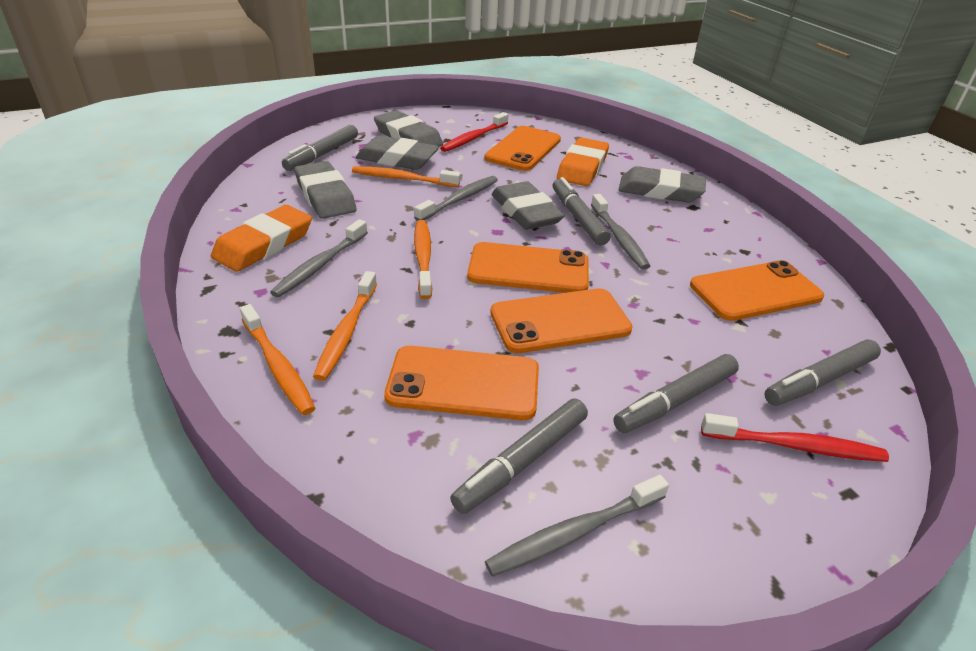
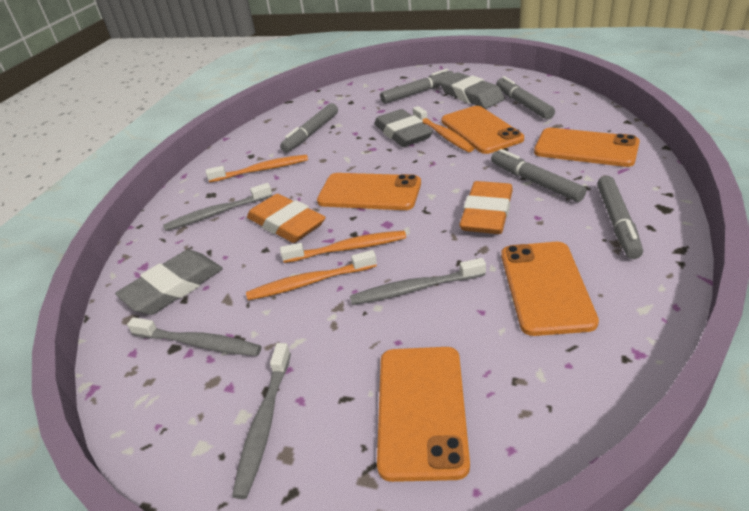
grey eraser: [294,161,357,219] [356,135,439,170] [374,110,443,147] [492,181,565,230] [619,166,706,203] = 5 -> [115,250,223,315] [374,109,433,147] [439,72,505,109] = 3
red toothbrush: [440,112,508,152] [701,413,889,462] = 2 -> none = 0

